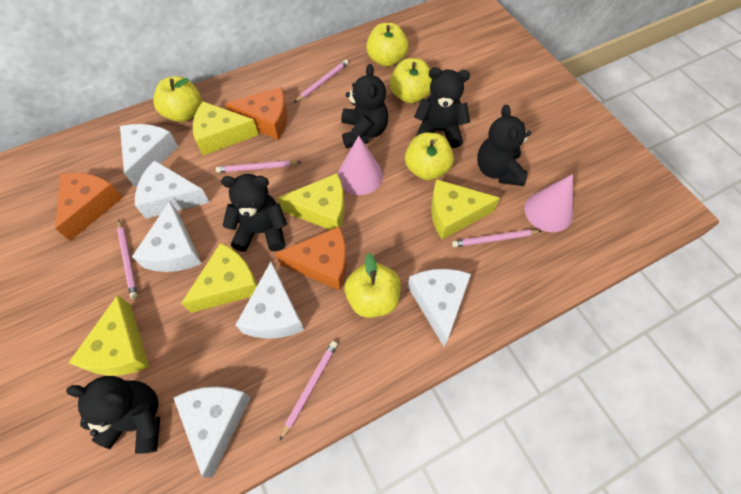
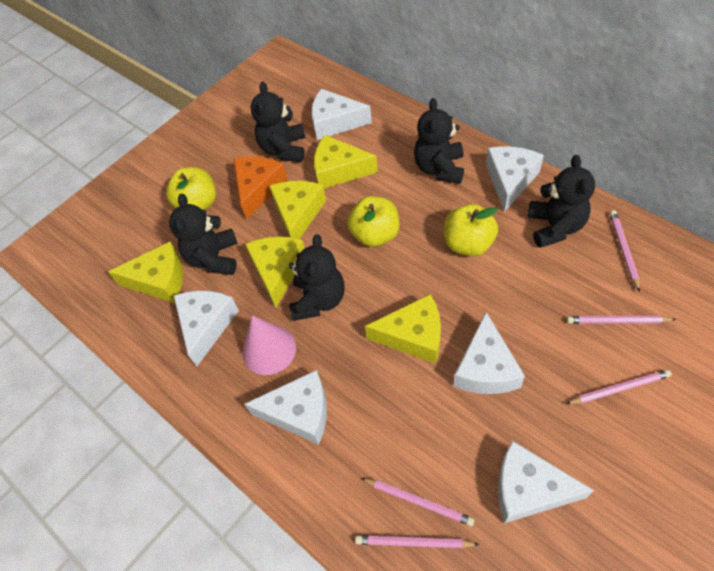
orange cheese: [55,173,123,241] [225,87,288,140] [275,226,347,290] = 3 -> [234,156,288,219] = 1
pink cone: [338,136,383,195] [525,174,573,232] = 2 -> [242,315,296,375] = 1
yellow apple: [153,76,202,122] [344,253,401,318] [366,23,408,67] [390,58,432,104] [405,132,454,180] = 5 -> [166,167,216,210] [347,196,400,247] [444,204,498,256] = 3

